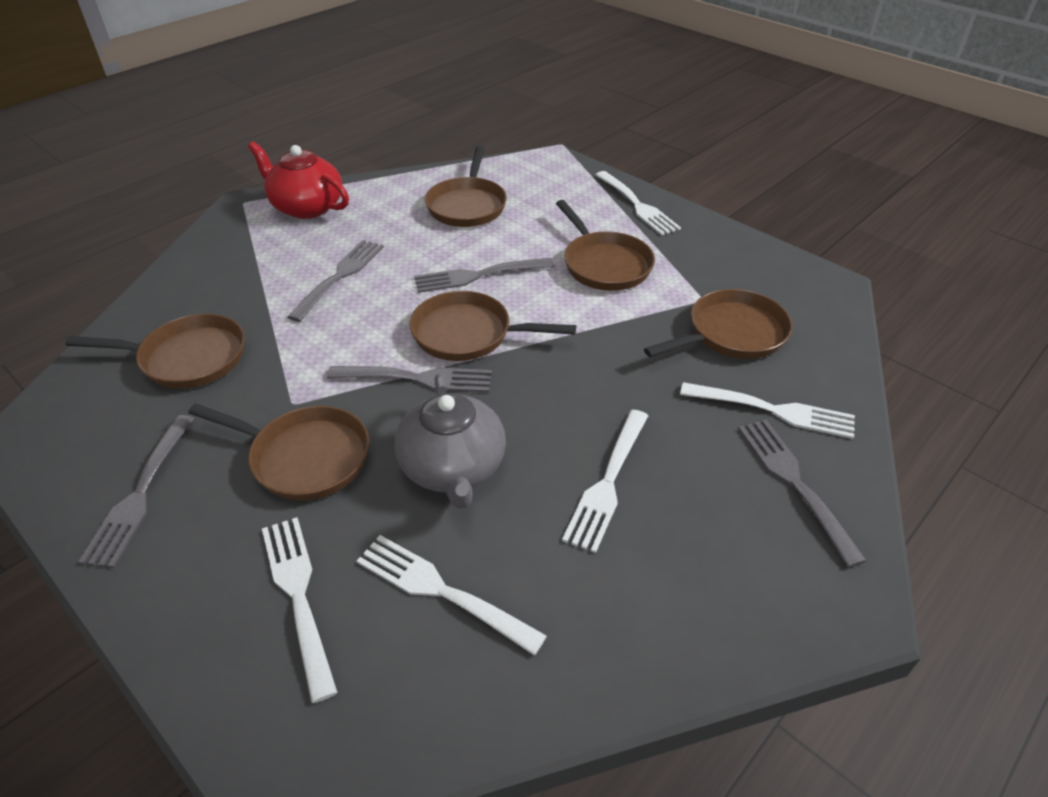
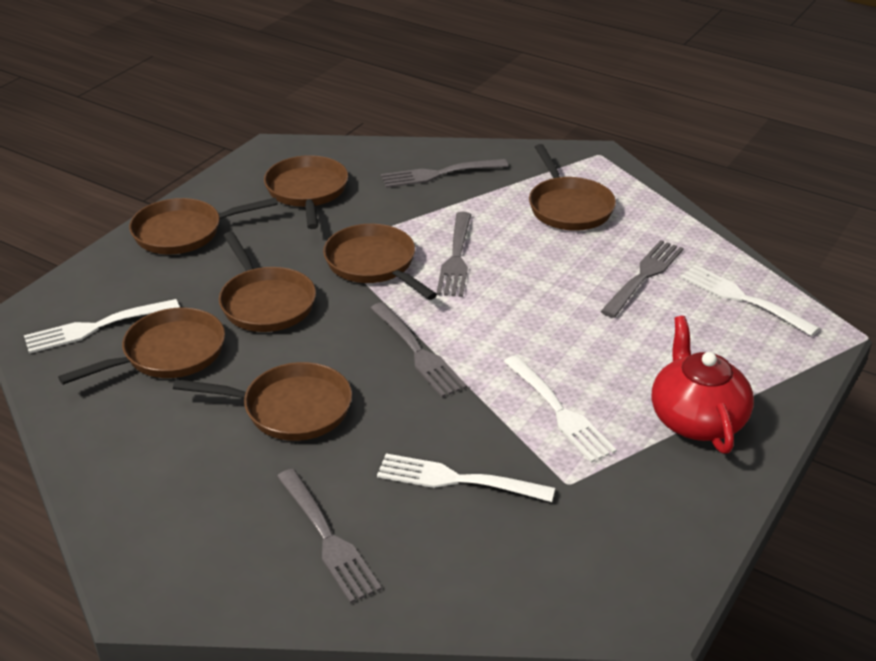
brown pan: [65,314,245,389] [188,403,369,501] [409,291,576,361] [425,146,507,227] [556,200,655,291] [644,289,793,359] = 6 -> [58,307,225,385] [129,198,278,254] [173,362,352,441] [219,232,316,332] [264,155,348,229] [323,224,437,300] [529,144,616,231] = 7
grey teapot: [394,374,506,509] = 1 -> none = 0
white fork: [262,517,338,703] [357,535,547,655] [562,410,648,553] [595,171,681,236] [680,382,855,439] = 5 -> [24,299,180,354] [377,454,555,502] [503,355,617,463] [680,265,820,336] = 4

